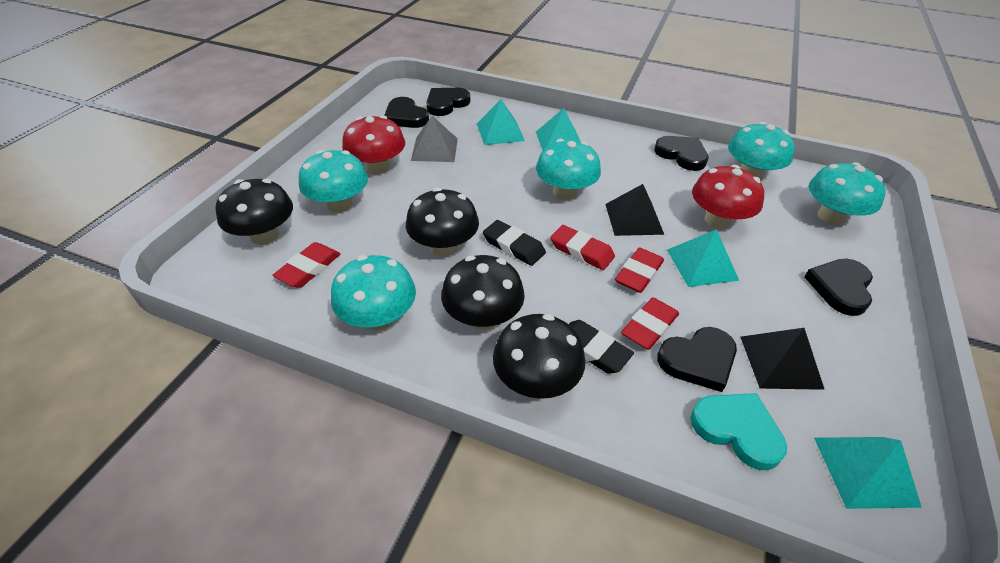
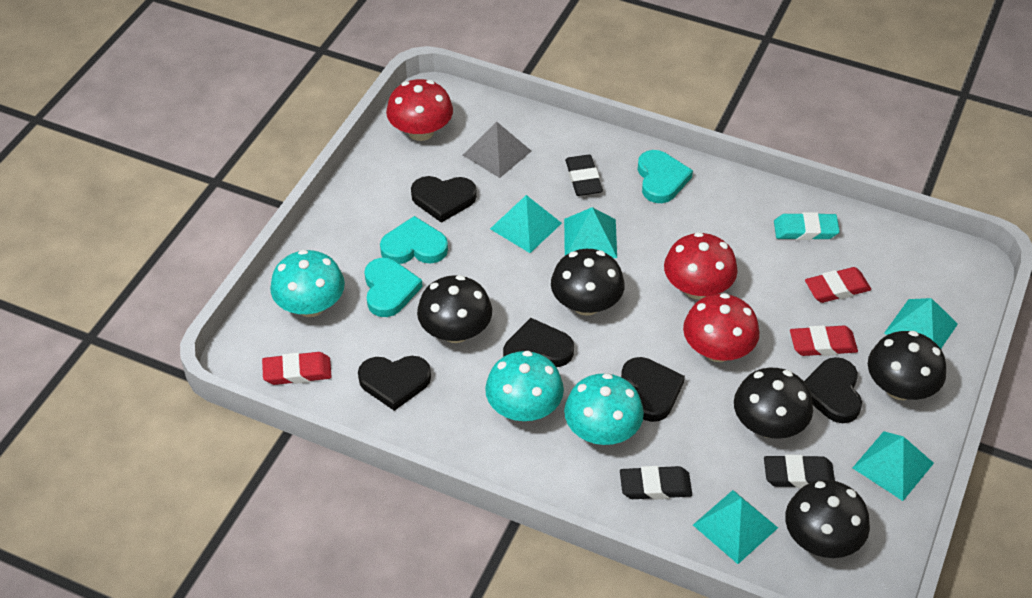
black eraser: [483,220,546,266] [569,320,634,374] = 2 -> [565,155,603,196] [620,466,692,500] [764,455,835,488] = 3
black mushroom: [216,179,293,245] [406,188,479,256] [441,255,525,330] [493,314,585,399] = 4 -> [417,275,492,343] [551,249,625,316] [734,368,813,439] [785,480,870,558] [868,331,946,400] = 5
black pyramid: [605,184,664,236] [740,328,825,390] = 2 -> none = 0
red eraser: [272,242,340,288] [550,225,615,270] [615,248,664,293] [621,297,679,350] = 4 -> [262,352,332,385] [790,325,858,356] [805,267,871,303] = 3
red mushroom: [342,115,405,174] [692,165,764,229] = 2 -> [386,79,453,141] [664,232,738,299] [683,293,760,362] = 3
turquoise eraser: none = 0 -> [774,212,840,240] = 1
turquoise heart: [690,393,787,470] = 1 -> [364,258,423,317] [380,216,448,264] [638,150,693,203] = 3
turquoise mushroom: [299,150,368,213] [331,255,416,331] [536,139,601,200] [728,122,795,180] [809,162,886,225] = 5 -> [270,249,345,317] [485,351,564,421] [564,373,644,445] = 3
turquoise pyramid: [477,99,525,145] [536,108,581,150] [667,229,739,287] [814,437,922,509] = 4 -> [490,195,562,253] [564,207,617,258] [693,490,778,564] [853,431,934,501] [884,298,958,349] = 5

